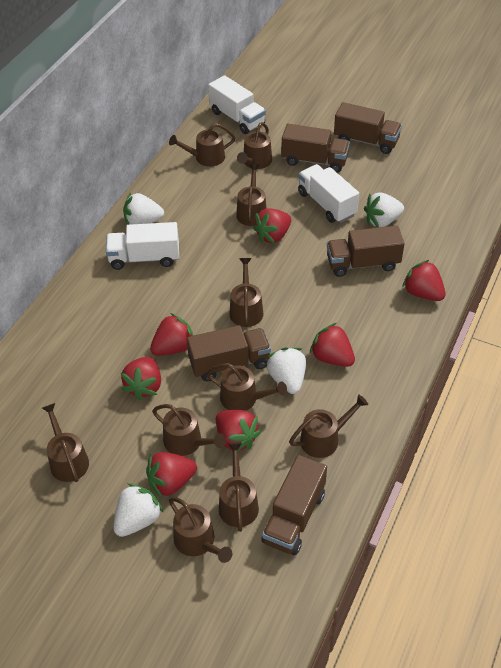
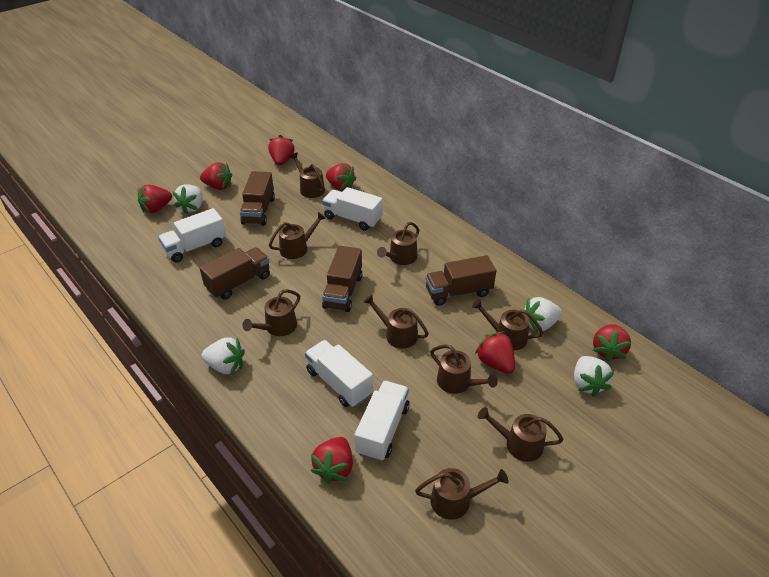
brown truck: [187,325,271,382] [261,455,327,555] [281,124,350,173] [327,226,404,277] [334,102,402,154] = 5 -> [200,247,270,300] [240,171,275,226] [322,246,362,312] [425,255,496,306] = 4
brown watering can: [42,403,89,482] [152,404,226,456] [169,123,236,167] [169,497,232,563] [206,363,287,411] [219,442,259,532] [229,258,263,327] [236,164,266,226] [237,122,272,169] [289,394,368,458] = 10 -> [242,289,300,336] [269,212,326,259] [290,152,325,198] [364,295,429,349] [377,222,419,265] [415,468,509,520] [430,345,498,394] [472,299,543,350] [478,407,563,462] = 9
white truck: [106,222,179,270] [208,75,266,134] [298,164,359,223] = 3 -> [158,208,226,263] [305,340,373,407] [322,187,383,231] [354,381,410,462] = 4

